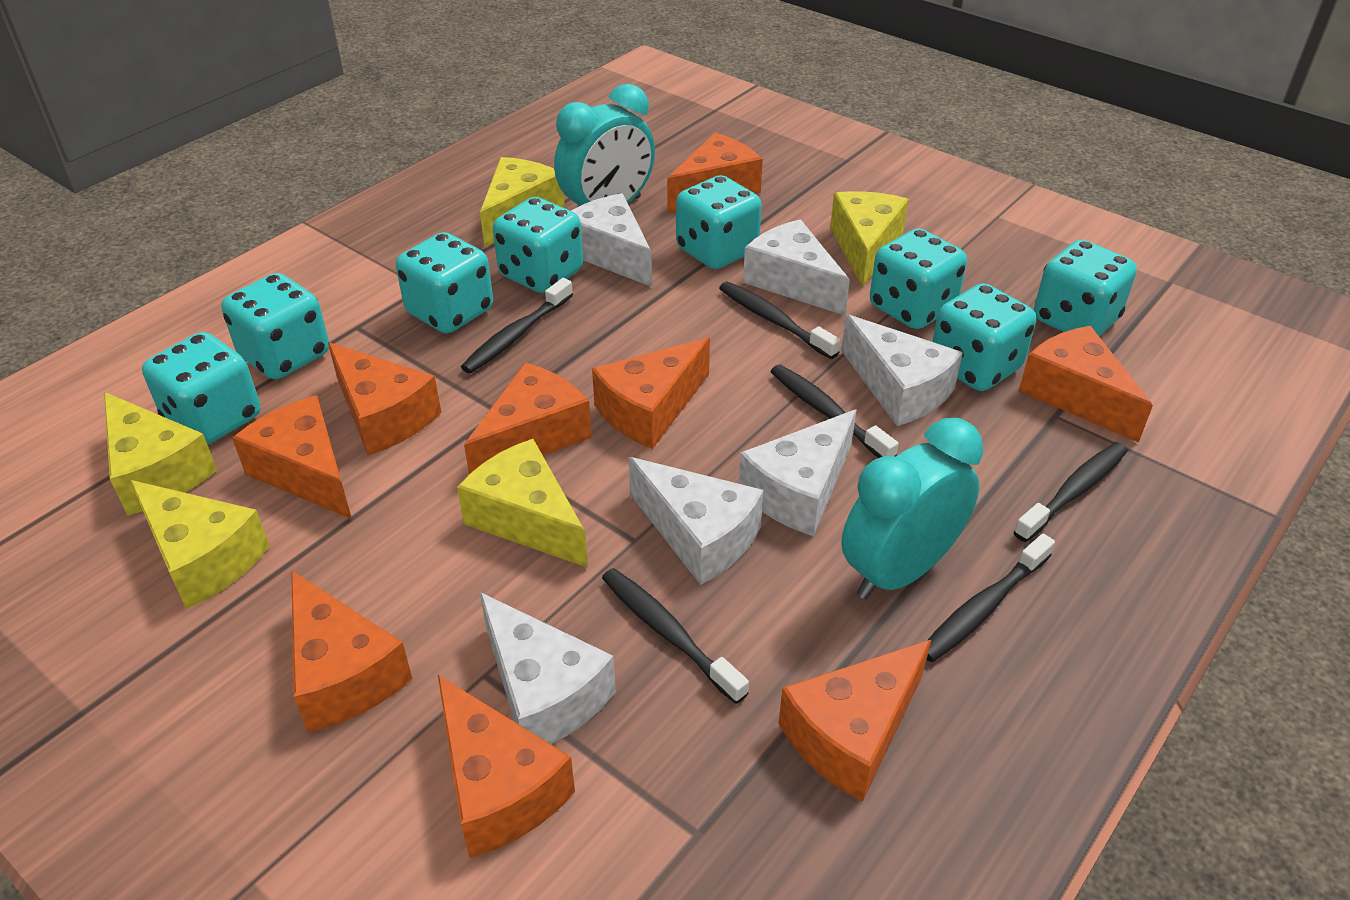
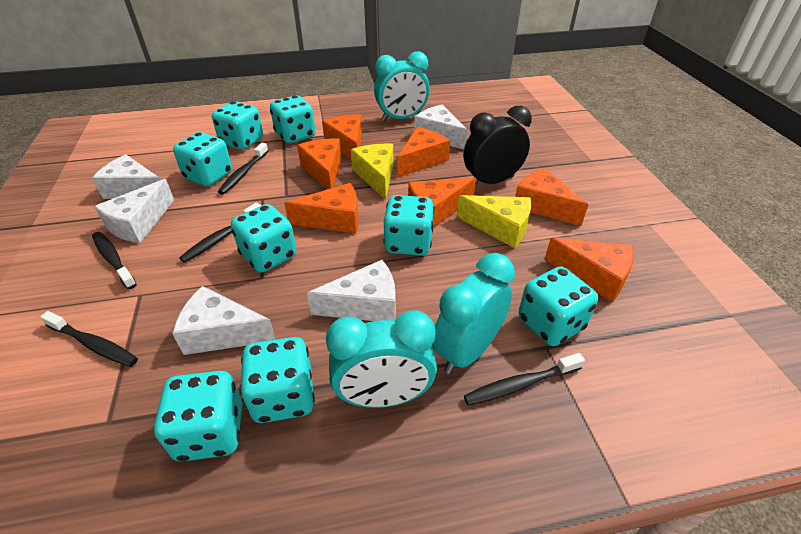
black clock: none = 0 -> [464,106,532,185] = 1
black toothbrush: [461,278,573,373] [602,568,749,704] [719,282,841,359] [770,365,898,458] [927,534,1055,662] [1014,442,1128,542] = 6 -> [40,311,138,367] [92,232,137,289] [179,202,261,263] [218,143,268,195] [464,353,585,406] = 5
orange cheese: [232,395,352,519] [291,570,412,732] [328,342,441,456] [438,675,575,858] [464,363,592,474] [592,337,710,449] [667,133,763,213] [778,640,931,802] [1019,326,1153,442] = 9 -> [284,183,359,234] [297,139,342,189] [322,114,362,159] [398,127,450,177] [408,177,476,228] [515,168,588,226] [544,238,634,302] = 7
turquoise clock: [554,84,655,207] [841,418,983,599] = 2 -> [326,310,437,408] [374,51,430,121] [432,253,515,374] = 3
white cheese: [480,592,616,744] [571,193,652,287] [629,457,764,585] [739,409,857,536] [743,219,850,315] [841,314,963,426] = 6 -> [92,154,161,199] [94,179,174,243] [172,286,276,355] [307,260,396,321] [414,105,468,150] = 5
yellow cheese: [104,392,217,516] [130,480,270,609] [457,439,588,568] [480,157,565,247] [830,191,909,287] = 5 -> [351,144,393,200] [457,195,531,248] = 2

